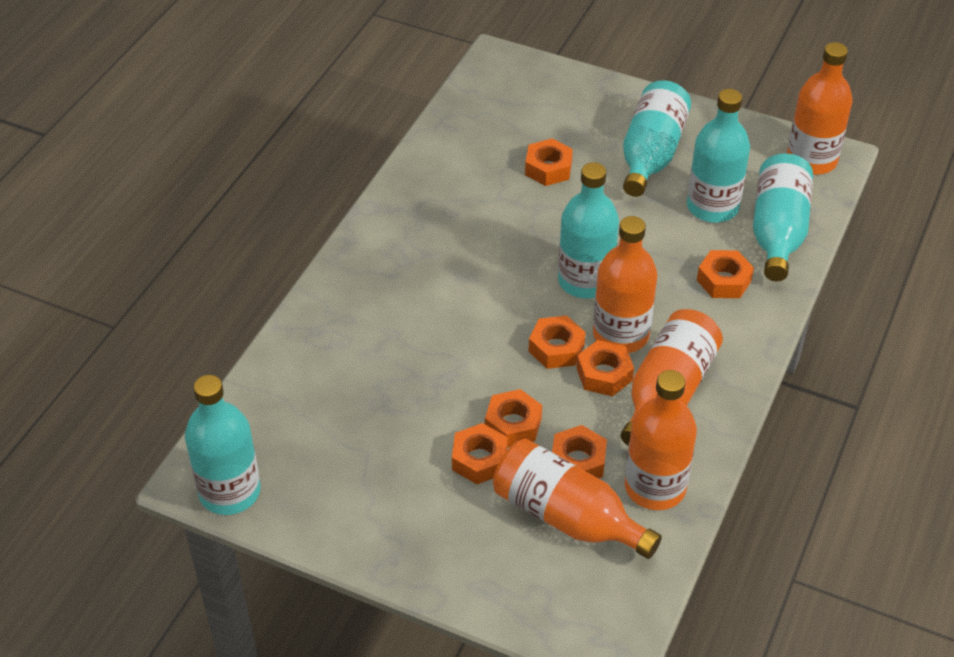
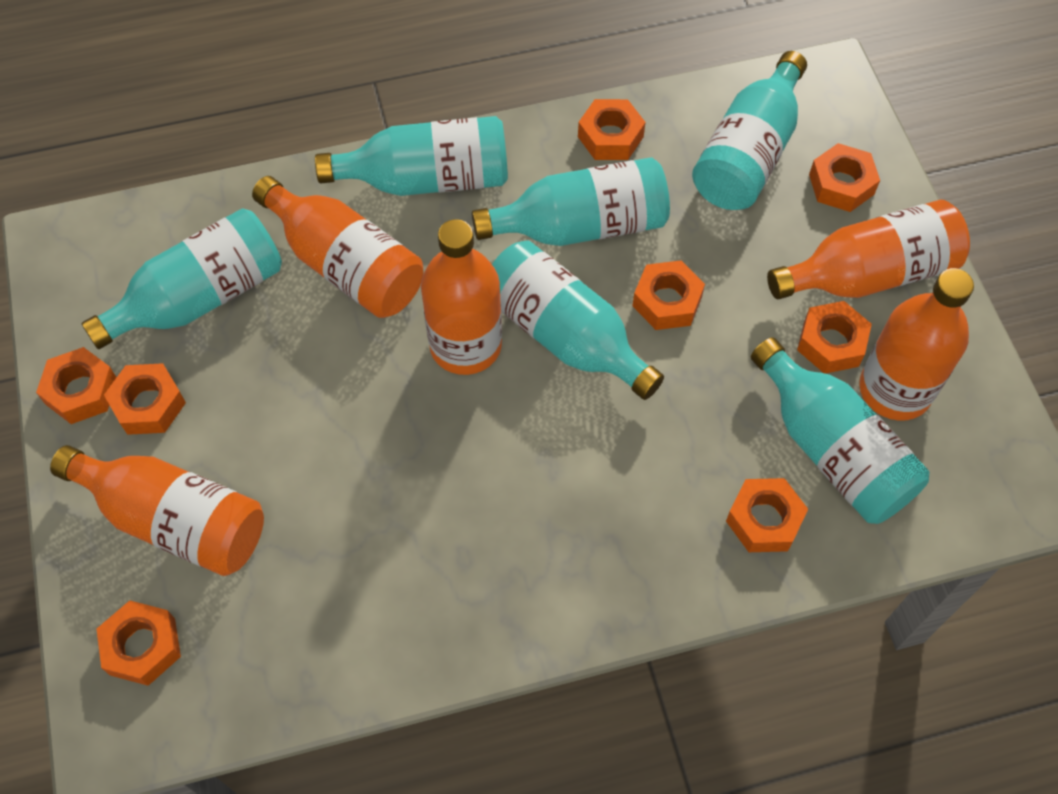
orange nut: [452,423,507,484] [485,389,542,448] [525,139,573,186] [528,315,586,369] [552,425,607,478] [576,340,634,396] [697,250,754,298] = 7 -> [36,347,117,424] [97,600,181,686] [104,363,186,435] [578,99,645,160] [632,260,705,330] [726,478,808,552] [797,301,872,374] [809,143,880,212] = 8
turquoise bottle: [185,375,260,515] [558,162,619,298] [623,80,691,197] [687,89,750,223] [753,154,813,281] = 5 -> [81,208,282,349] [315,116,508,196] [472,157,670,246] [492,240,664,400] [692,51,807,210] [751,337,929,524] = 6

